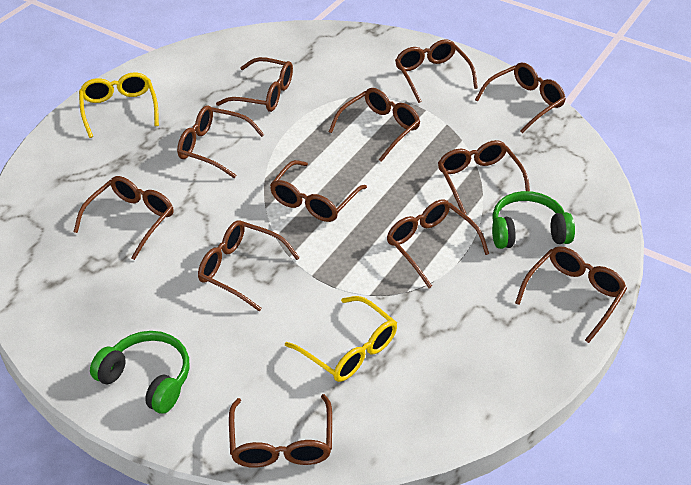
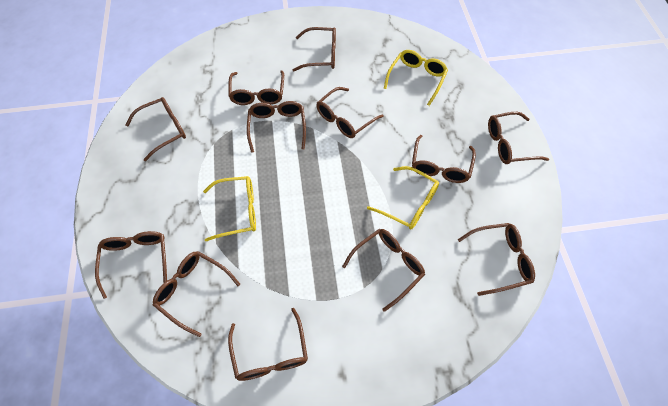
green headphones: [90,331,189,414] [492,191,575,249] = 2 -> none = 0
yellow glasses: [79,72,159,138] [285,296,397,382] = 2 -> [203,176,256,241] [367,166,439,229] [384,50,448,106] = 3

